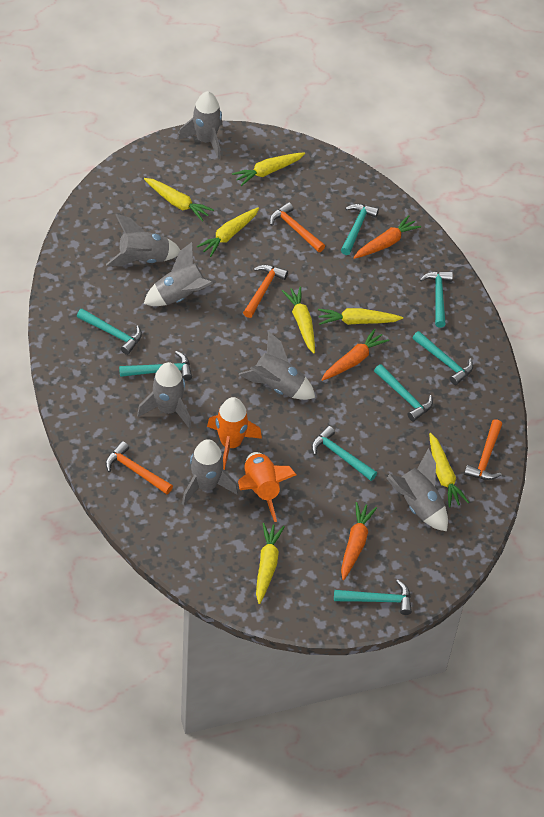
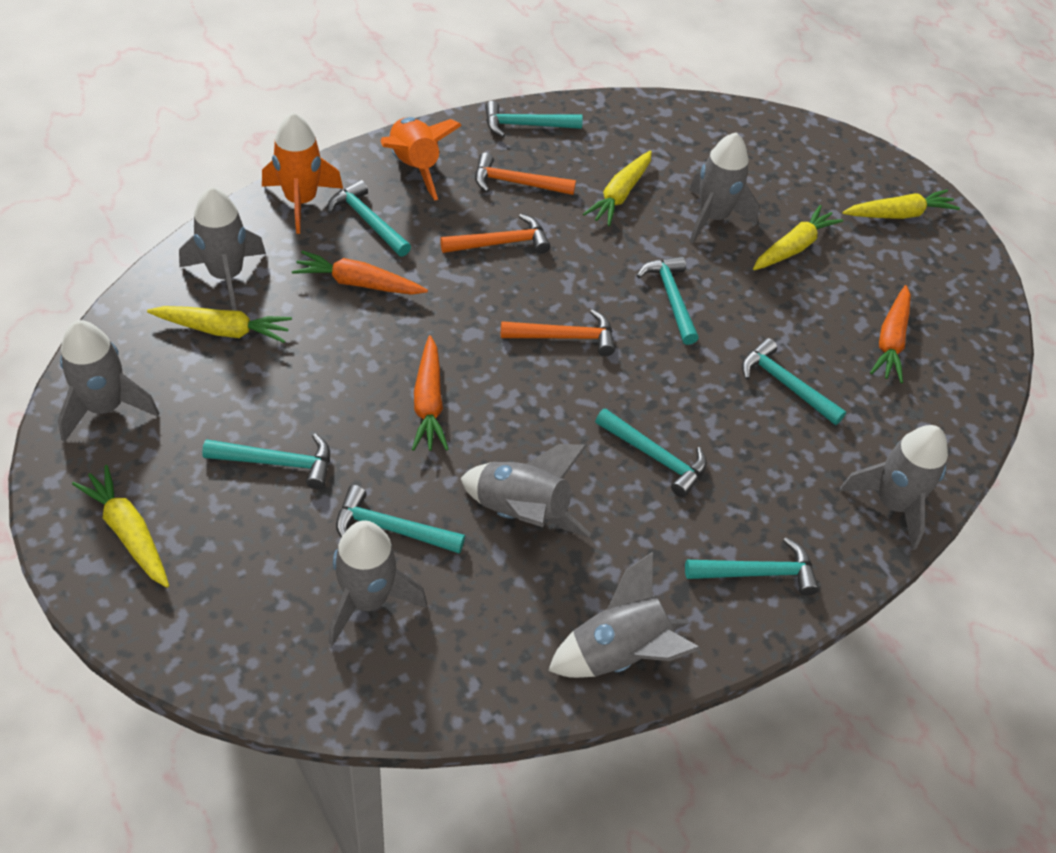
orange hammer: [106,441,173,494] [243,265,288,318] [270,202,325,252] [464,419,502,480] = 4 -> [440,214,550,254] [475,153,576,195] [501,309,615,356] = 3
yellow carrot: [144,178,214,222] [197,207,259,257] [232,152,305,186] [256,523,285,604] [282,287,315,353] [318,308,403,325] [429,433,469,508] = 7 -> [72,465,169,588] [147,306,292,343] [583,151,652,226] [753,205,843,270] [843,190,960,219] = 5

